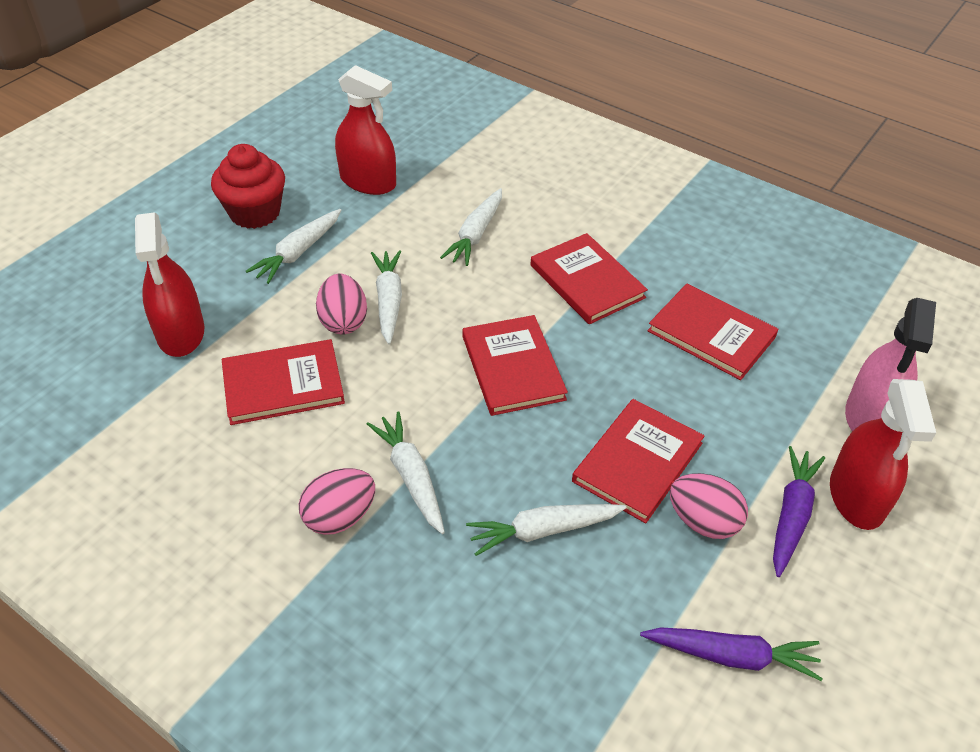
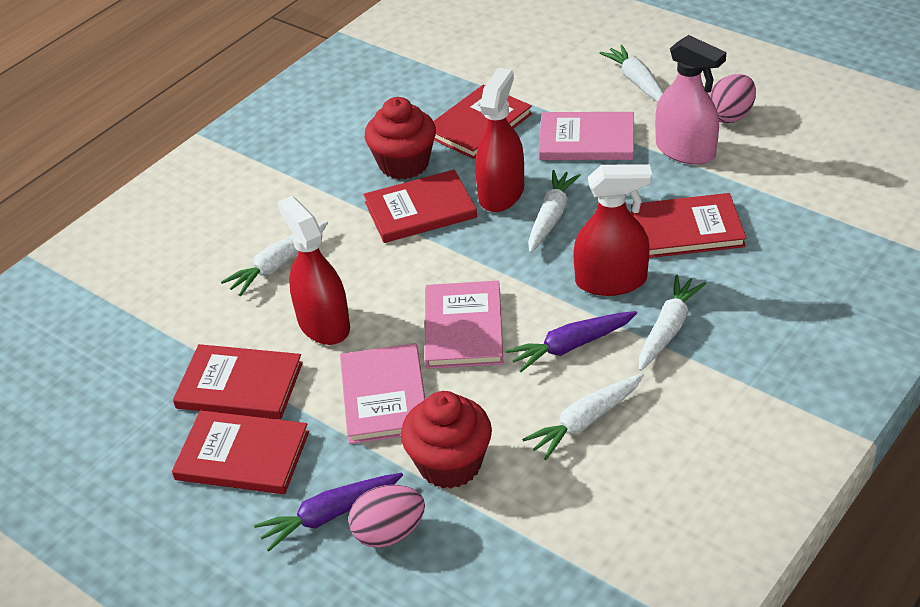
pink book: none = 0 -> [340,343,425,444] [424,281,503,369] [539,112,634,160] = 3
pink egg: [299,468,375,535] [316,274,367,334] [670,473,748,539] = 3 -> [349,485,425,548] [708,74,756,123] = 2
red cupcake: [211,144,285,229] = 1 -> [365,97,436,180] [401,391,492,489] = 2

